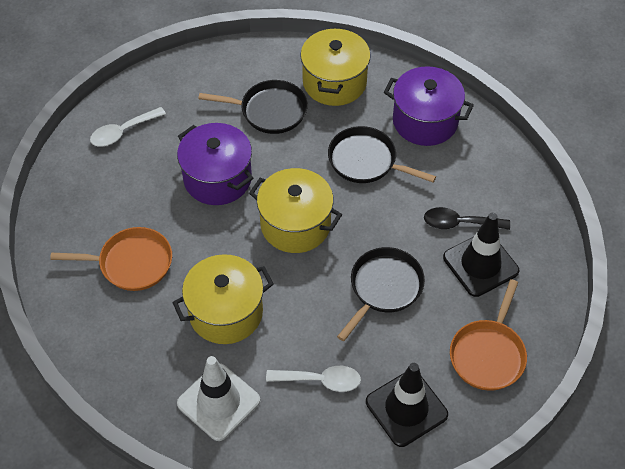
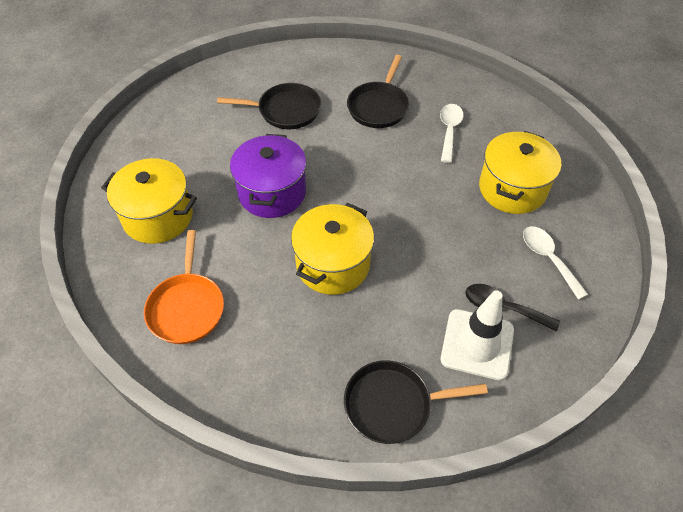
black traffic cone: [366,363,448,447] [443,213,519,297] = 2 -> none = 0
orange pan: [50,227,172,291] [450,279,527,391] = 2 -> [144,230,224,344] = 1
purple pot: [177,123,253,205] [384,66,474,146] = 2 -> [230,134,306,218] = 1

